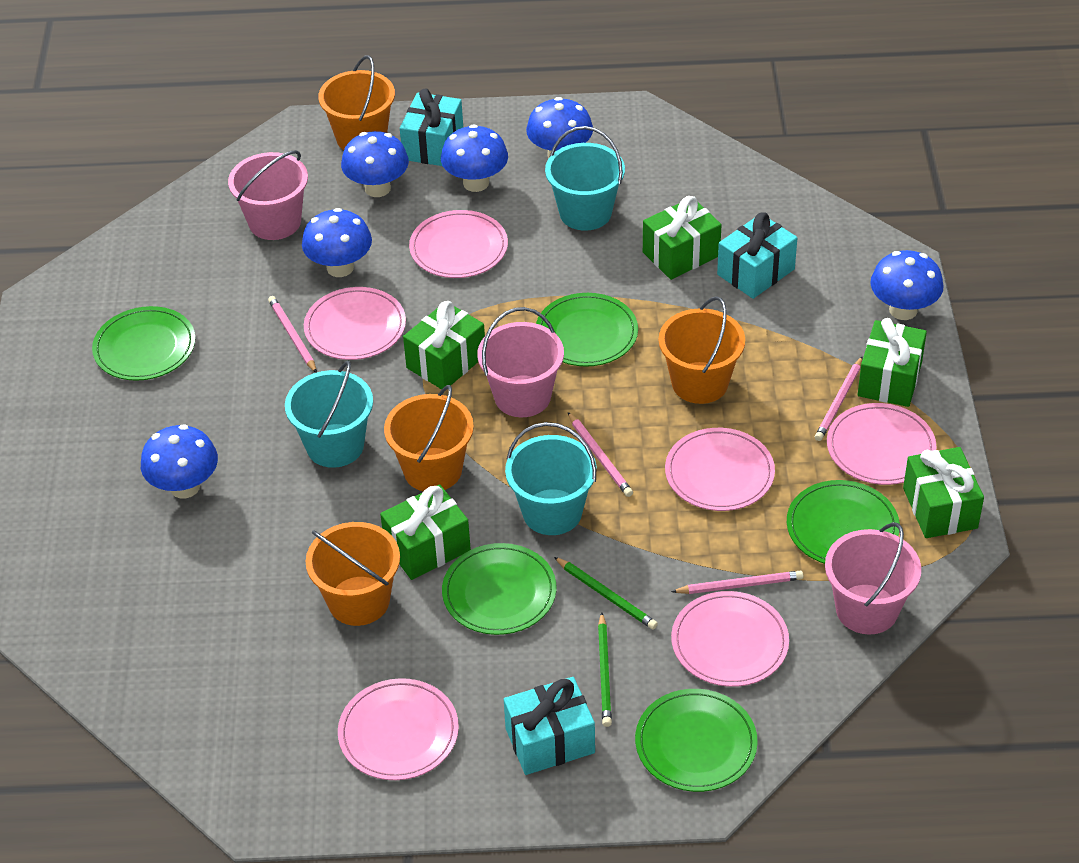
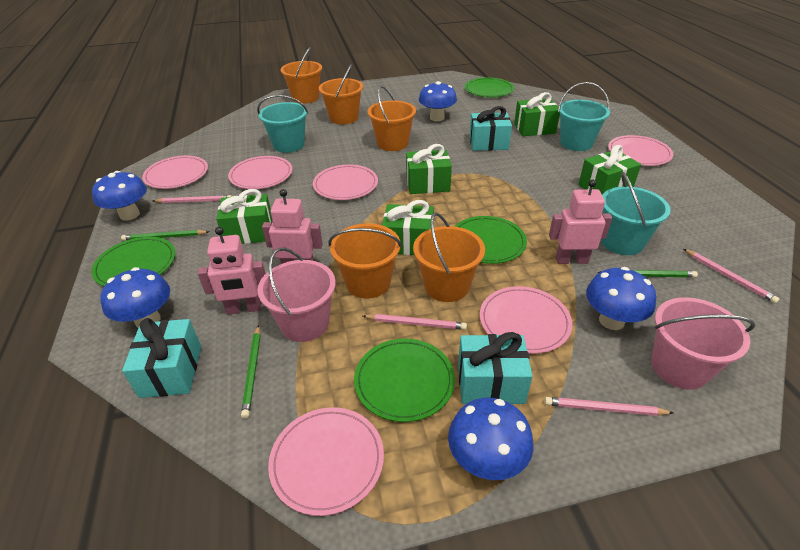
blue mushroom: [141,424,218,498] [302,208,372,277] [341,131,409,197] [441,124,508,192] [526,97,593,159] [870,250,944,320] = 6 -> [92,171,147,221] [100,267,170,328] [419,81,457,121] [448,397,534,480] [586,267,656,330] = 5
green pencil: [554,557,658,629] [598,612,612,727] = 2 -> [121,230,209,241] [241,325,261,418] [597,270,698,278] = 3
green plate: [92,306,196,381] [442,543,557,635] [536,293,638,367] [635,689,758,792] [787,480,900,564] = 5 -> [91,237,175,286] [354,338,455,422] [455,216,527,264] [465,77,514,97] = 4
orange bucket: [306,522,400,626] [318,55,395,150] [384,385,474,491] [659,296,745,404] = 4 -> [281,47,322,104] [319,65,363,125] [328,223,402,299] [367,86,416,151] [413,213,485,302] = 5
pink bucket: [228,150,308,240] [477,307,564,417] [825,522,921,635] = 3 -> [258,247,336,342] [651,297,755,390] = 2
pink robot: none = 0 -> [198,227,266,315] [262,189,323,264] [549,180,612,264] = 3

